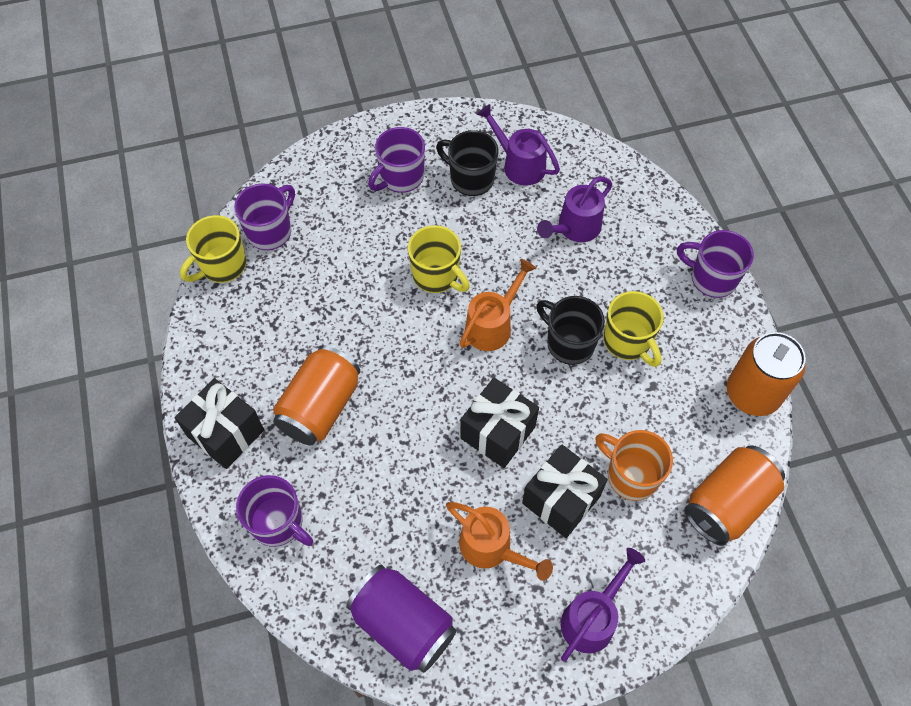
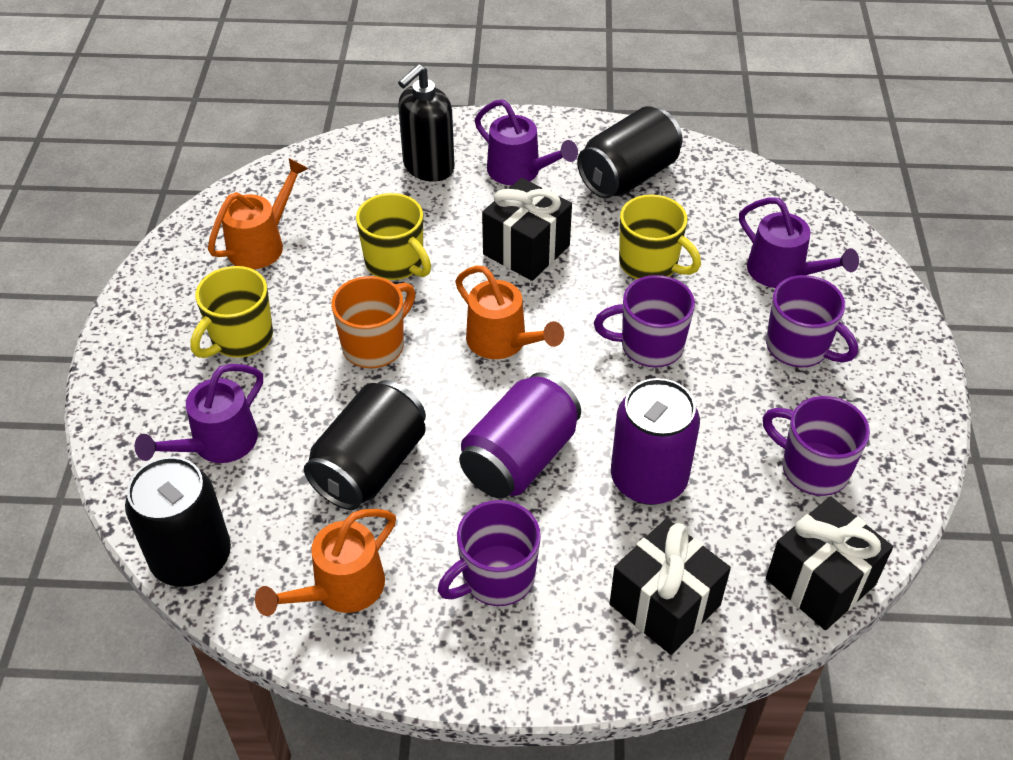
black can: none = 0 -> [125,457,231,587] [304,380,426,510] [577,106,683,199] = 3
black mug: [436,130,498,196] [536,296,605,365] = 2 -> none = 0
black soap dispenser: none = 0 -> [398,64,454,181] = 1
orange can: [273,345,360,445] [684,446,785,546] [727,332,806,416] = 3 -> none = 0
orange watering can: [446,502,553,581] [459,259,536,351] = 2 -> [208,158,308,269] [255,509,396,616] [455,265,564,359] = 3
purple can: [346,565,457,673] = 1 -> [459,372,581,499] [611,378,700,505] = 2

